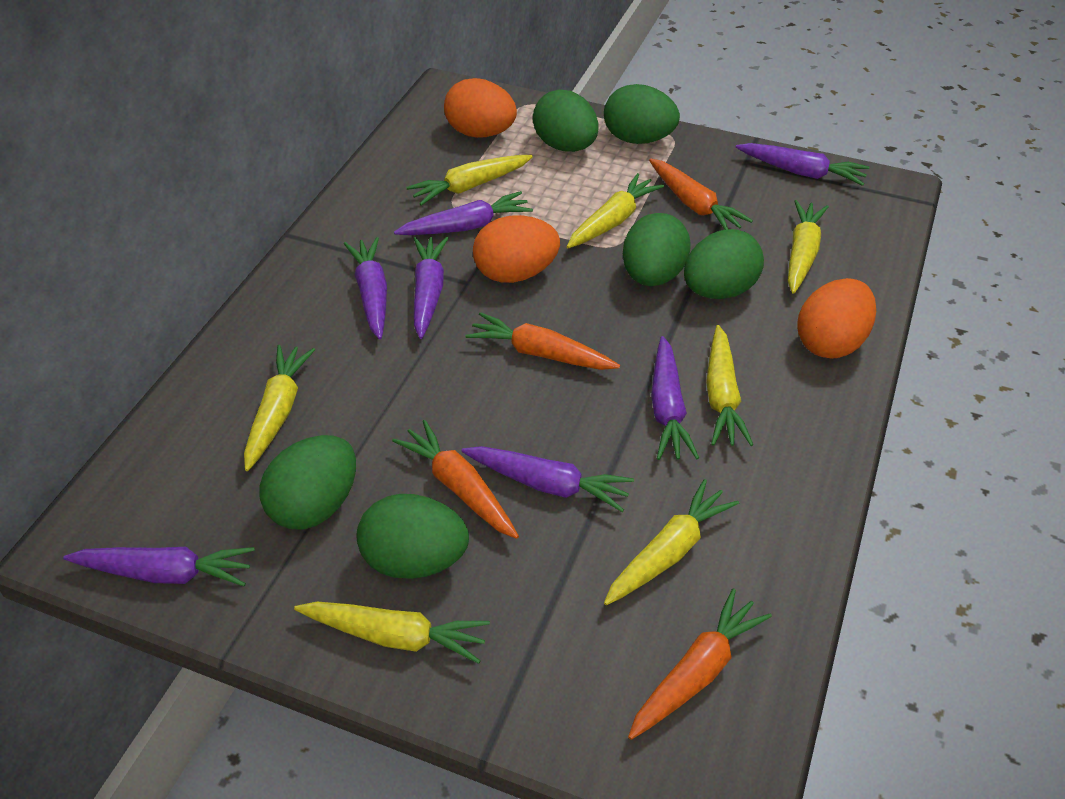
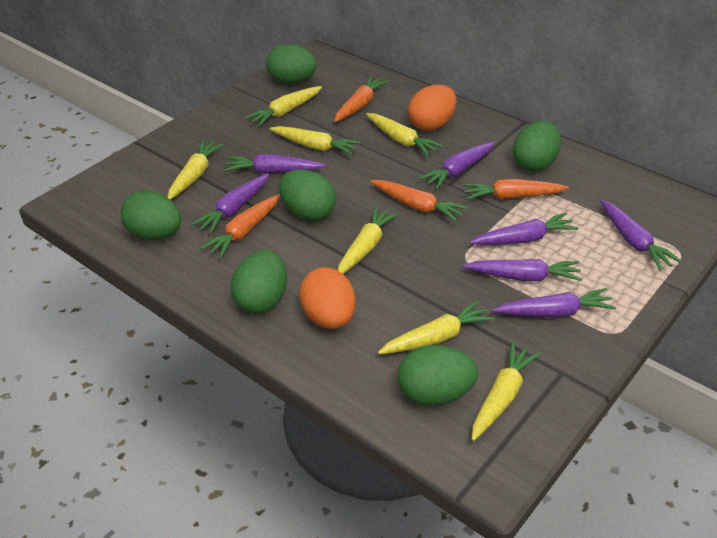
orange egg: [444,78,517,138] [473,215,560,283] [797,278,876,359] = 3 -> [299,267,356,329] [408,85,456,131] = 2

